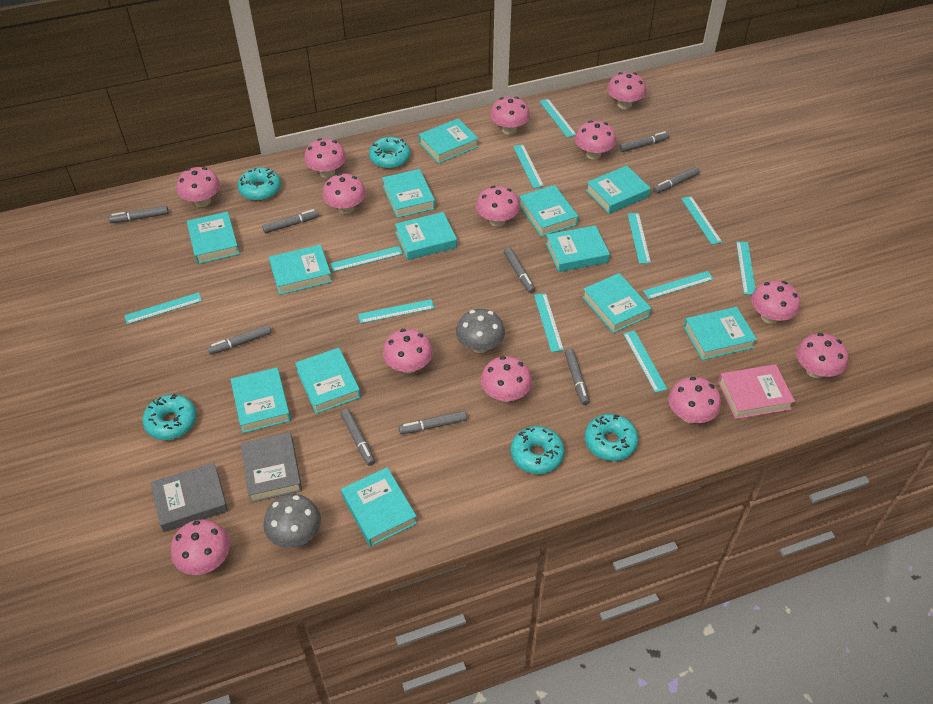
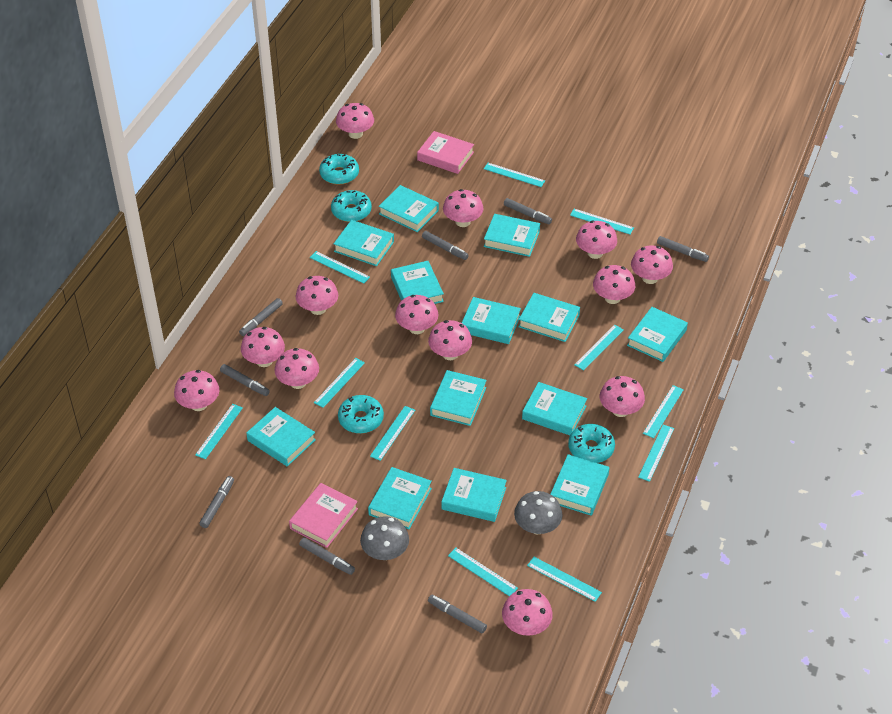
grey book: [151,462,228,532] [241,432,302,503] = 2 -> none = 0
grey marker: [109,206,169,223] [207,325,271,354] [262,209,319,233] [340,409,375,466] [399,411,467,434] [504,247,535,293] [565,349,590,405] [619,131,669,152] [653,167,700,194] = 9 -> [199,476,234,528] [220,364,270,396] [239,298,283,336] [299,537,355,575] [422,231,469,260] [428,594,487,633] [504,198,552,224] [657,236,709,262] = 8
pink book: [718,364,795,419] = 1 -> [289,483,358,548] [417,131,474,174] = 2
turquoise donut: [143,394,197,440] [238,167,281,201] [369,137,411,169] [511,426,565,474] [585,414,638,461] = 5 -> [319,154,359,185] [331,190,372,222] [338,395,384,434] [568,424,615,463] = 4

